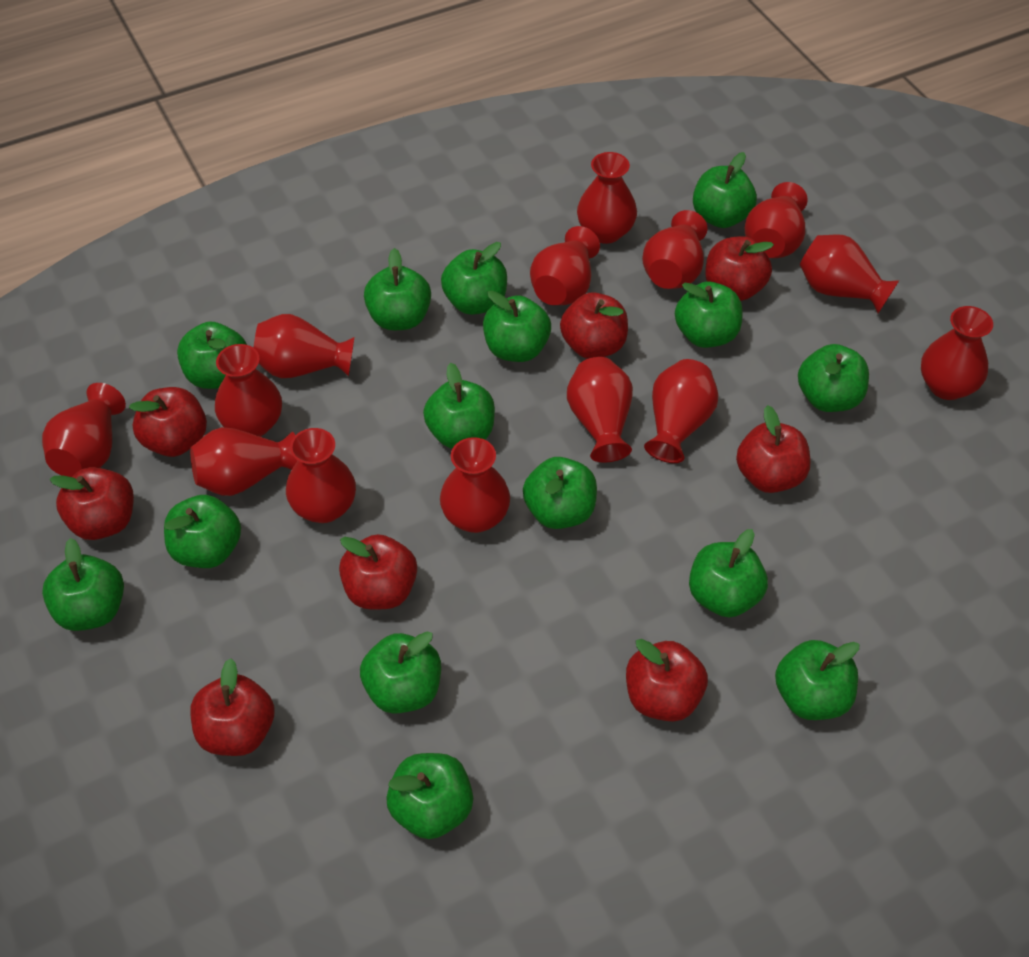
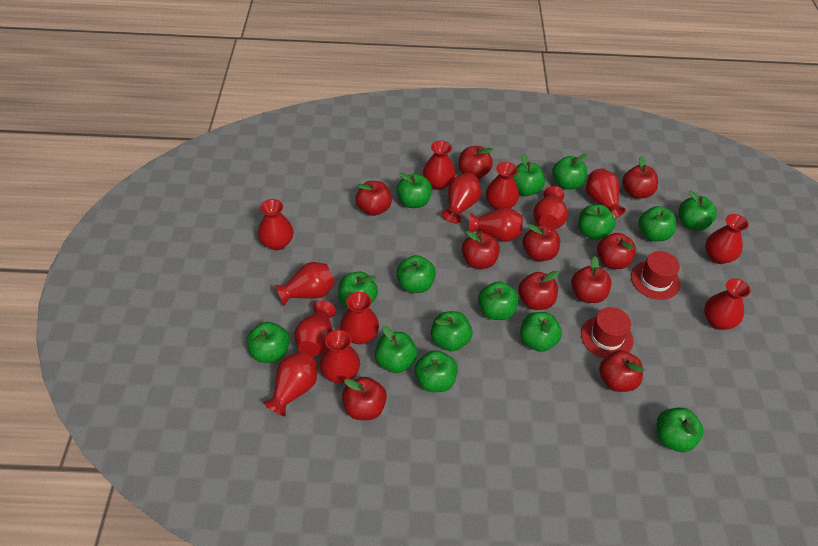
red apple: [50,467,134,540] [129,387,207,457] [190,658,275,756] [339,534,417,609] [560,292,628,359] [626,639,708,722] [705,236,774,301] [736,405,811,493] = 8 -> [342,377,387,420] [356,181,392,216] [459,146,493,179] [462,231,500,269] [518,271,559,310] [523,224,560,261] [571,256,611,303] [597,233,636,269] [599,350,644,392] [622,156,658,199] = 10
red hat: none = 0 -> [581,307,633,358] [631,251,680,300] = 2

